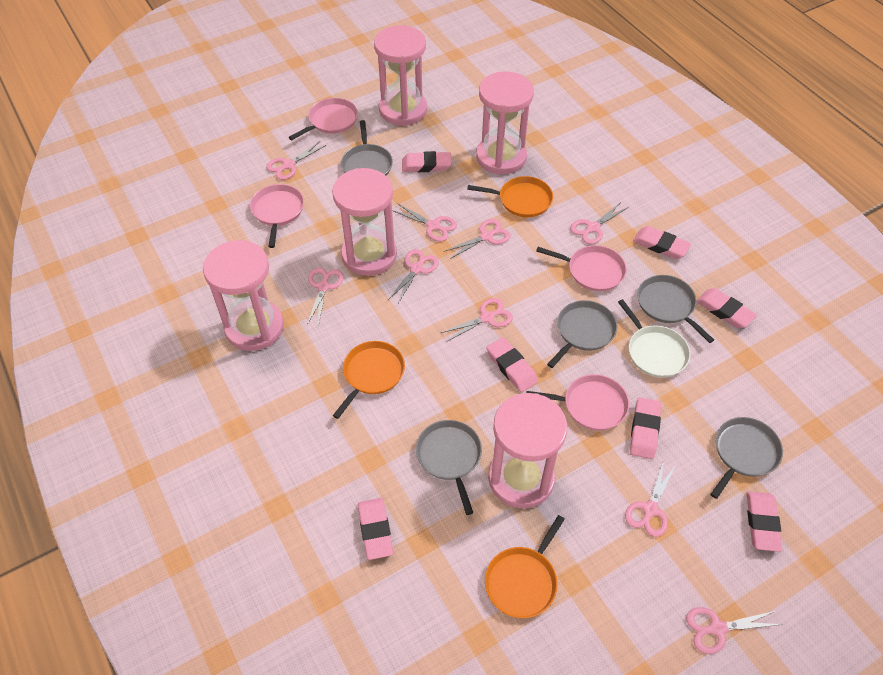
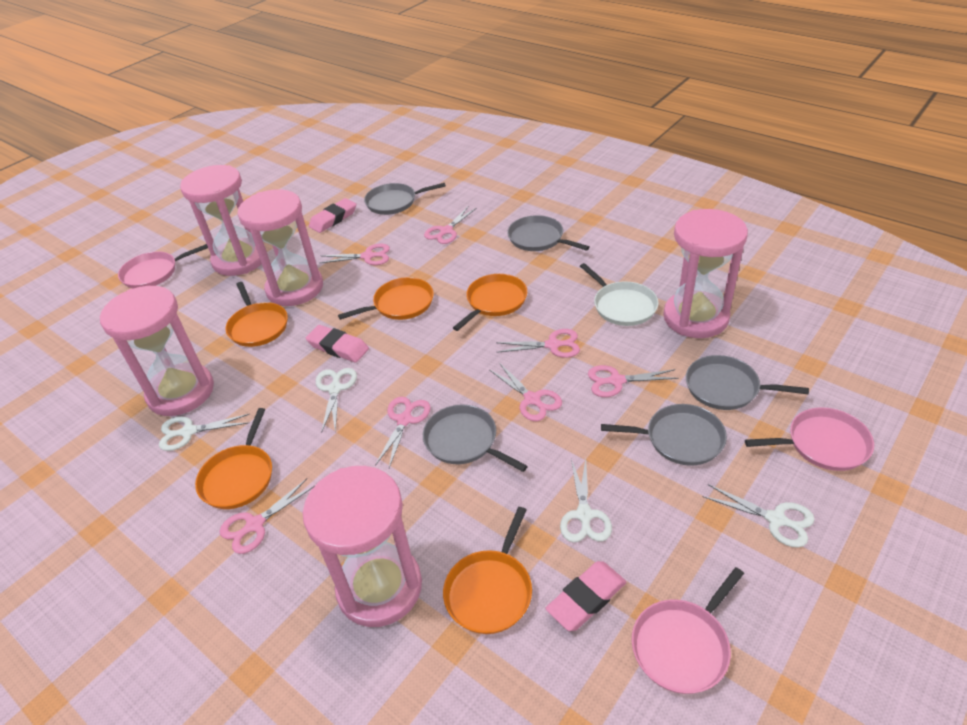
orange pan: [333,341,405,419] [467,176,553,217] [485,515,565,618] = 3 -> [195,408,272,509] [225,282,288,347] [338,277,434,320] [443,507,532,634] [453,274,527,331] = 5
pink eraser: [358,498,393,560] [402,151,451,172] [486,337,538,392] [630,397,661,459] [633,226,691,259] [697,288,757,328] [746,491,782,552] = 7 -> [306,325,369,362] [309,198,356,233] [546,561,627,631] = 3
pink pan: [250,184,304,248] [289,98,358,140] [526,374,629,430] [536,245,627,291] = 4 -> [118,244,208,289] [632,567,744,694] [745,407,874,471] = 3
pink scissors: [266,141,326,180] [307,268,344,327] [387,249,439,305] [392,203,457,242] [441,298,513,342] [444,219,511,259] [570,202,629,244] [625,460,676,537] [686,607,783,654] = 9 -> [220,479,314,554] [320,244,390,265] [375,397,431,468] [424,207,476,244] [490,363,562,421] [496,329,580,358] [588,365,679,397] = 7
white scissors: none = 0 -> [159,414,249,451] [316,368,357,433] [560,459,612,542] [702,484,815,548] = 4

